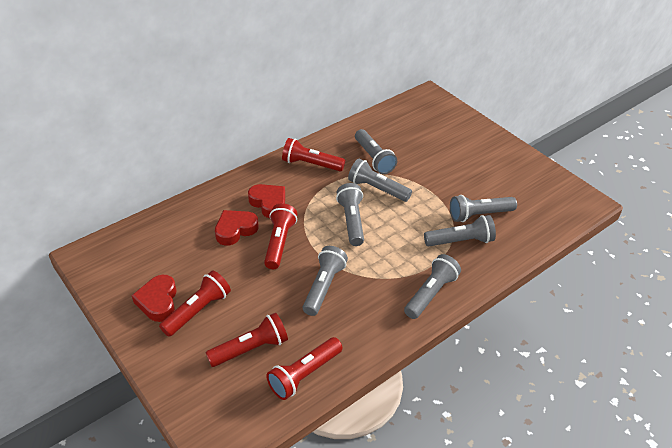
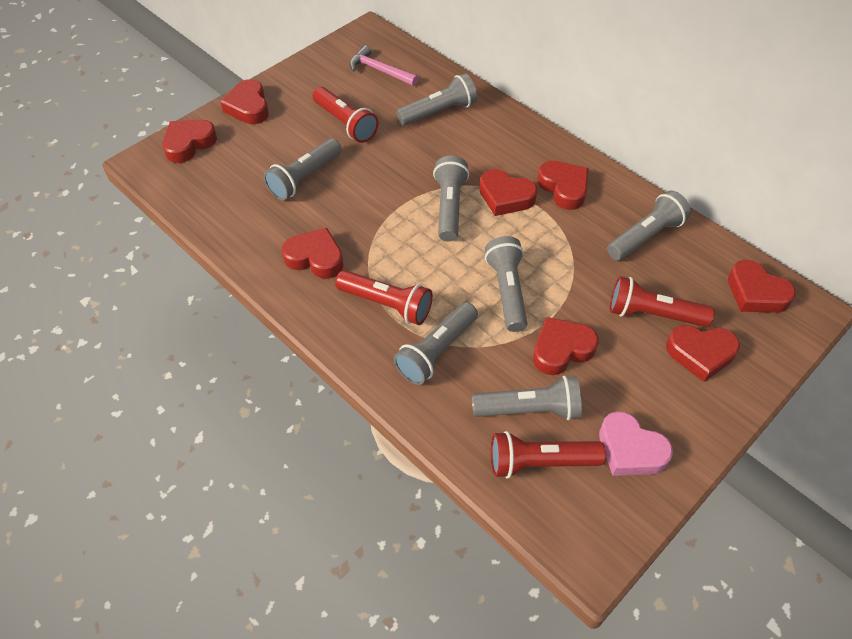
pink hammer: none = 0 -> [350,45,418,86] = 1
pink heart: none = 0 -> [599,411,673,476] = 1
red flashlight: [159,270,231,337] [206,313,288,367] [264,203,298,269] [266,337,343,400] [282,138,345,171] = 5 -> [313,87,379,143] [335,270,433,325] [491,431,606,479] [610,276,715,327] = 4
red heart: [131,275,177,322] [215,210,259,246] [248,184,285,218] = 3 -> [163,119,217,163] [221,79,269,124] [282,228,343,279] [479,169,537,216] [533,317,599,375] [537,161,589,210] [666,325,740,382] [728,260,796,313] = 8

